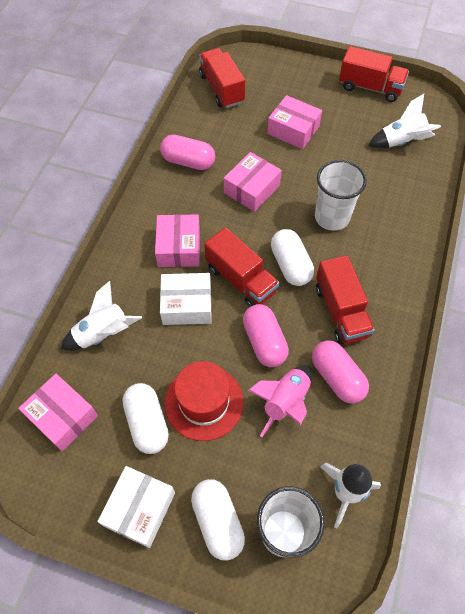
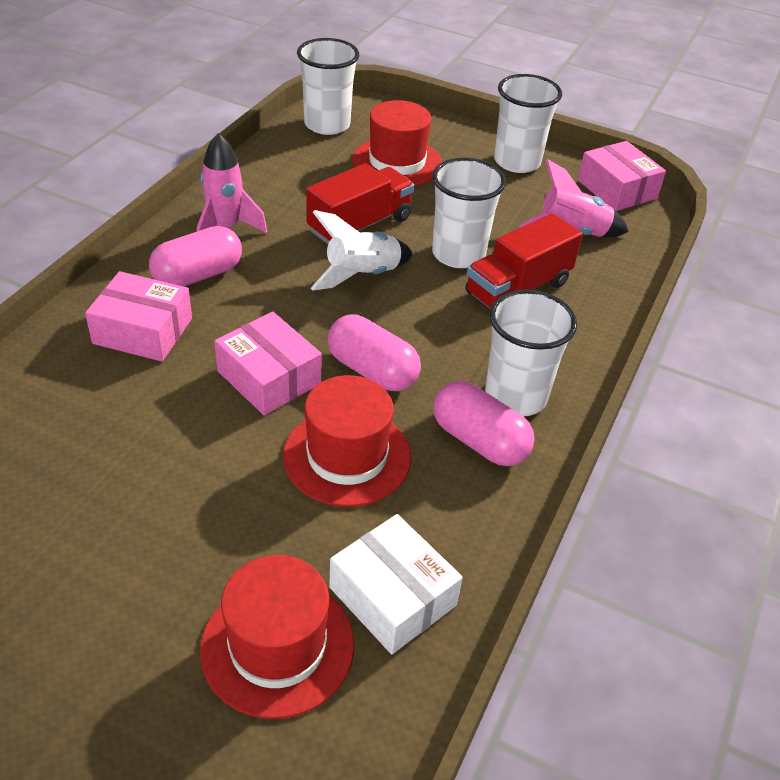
pink box: [18,374,98,451] [155,214,200,267] [224,152,282,212] [267,95,322,149] = 4 -> [85,271,192,362] [214,312,322,415] [578,141,666,211] = 3
pink rocket: [248,365,312,437] = 1 -> [197,133,267,233] [519,159,629,237] = 2
red hat: [165,361,244,441] = 1 -> [200,555,354,719] [283,375,411,507] [352,100,442,186] = 3
red truck: [199,48,245,108] [204,227,279,307] [316,255,375,345] [339,46,409,102] = 4 -> [306,163,414,244] [465,213,582,309] = 2
white box: [97,466,175,548] [160,273,212,325] = 2 -> [329,514,463,654] = 1
white capsule: [122,383,169,454] [191,479,245,561] [271,229,314,286] = 3 -> none = 0
white cup: [257,486,325,558] [315,160,367,231] = 2 -> [297,38,359,135] [432,157,506,268] [485,290,577,416] [494,74,562,173] = 4
white rocket: [61,281,142,351] [320,463,381,528] [368,94,441,148] = 3 -> [311,210,413,291] = 1

